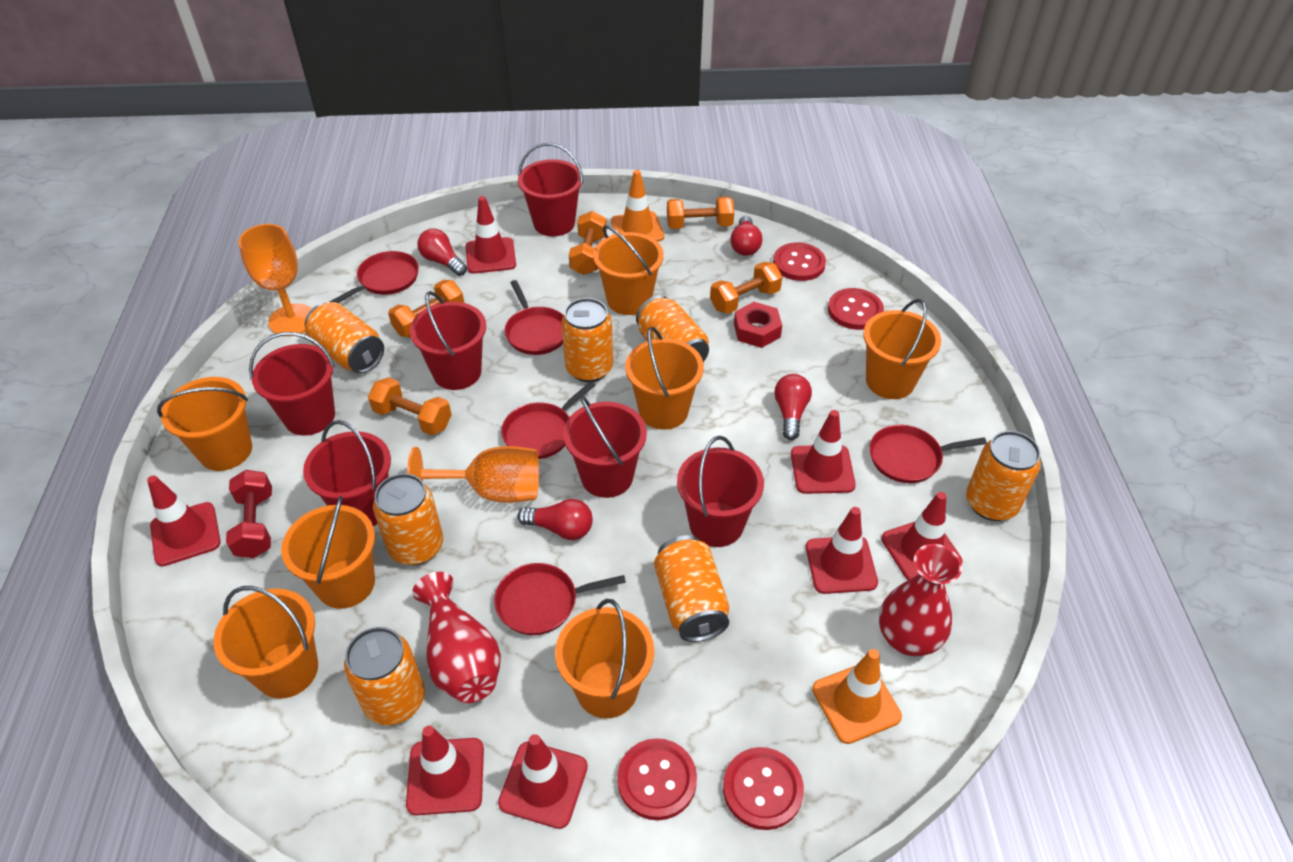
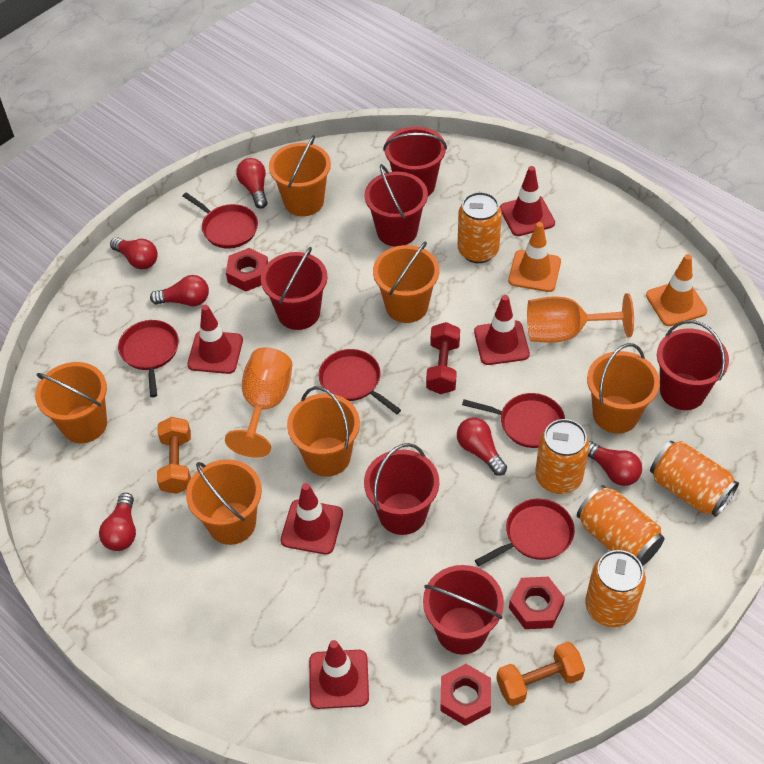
orange bucket: [157,377,252,471] [214,586,318,699] [281,496,375,609] [555,599,654,718] [593,225,664,315] [625,327,704,430] [863,299,941,399] = 7 -> [35,362,107,443] [186,459,262,545] [269,135,331,216] [287,386,360,477] [373,241,439,323] [587,343,660,434] = 6
orange can: [305,302,384,373] [344,627,425,725] [373,473,443,565] [561,298,613,382] [636,295,709,362] [654,535,730,642] [966,431,1041,521] = 7 -> [458,192,502,263] [535,419,589,494] [577,485,664,566] [585,550,646,627] [650,441,739,517] = 5
orange dumbbell: [368,377,452,435] [388,280,464,338] [569,211,607,275] [667,197,734,229] [710,262,782,314] = 5 -> [157,417,191,494] [496,642,585,706] = 2
red button: [617,738,697,820] [723,747,804,830] [773,242,826,281] [828,288,884,330] = 4 -> none = 0
red light bulb: [417,229,467,276] [517,499,593,540] [730,216,762,256] [774,374,812,440] = 4 -> [99,493,136,551] [110,237,158,269] [150,275,209,306] [236,158,268,209] [457,418,507,476] [588,441,642,486] = 6
red nut: [734,302,782,348] = 1 -> [226,248,268,292] [440,664,491,726] [509,577,565,629] = 3
red traffic cone: [147,475,221,566] [406,726,484,815] [466,196,516,274] [498,734,588,829] [791,410,856,494] [806,507,878,594] [882,492,962,580] = 7 -> [187,305,243,374] [281,483,343,554] [309,640,369,709] [474,295,530,365] [500,166,555,236] = 5
red vase: [412,572,501,703] [879,544,962,656] = 2 -> none = 0

